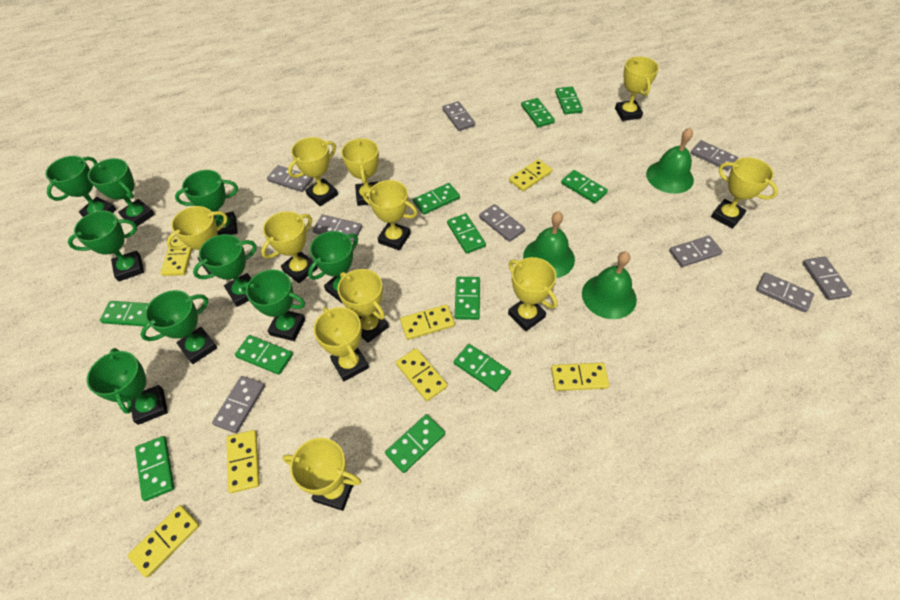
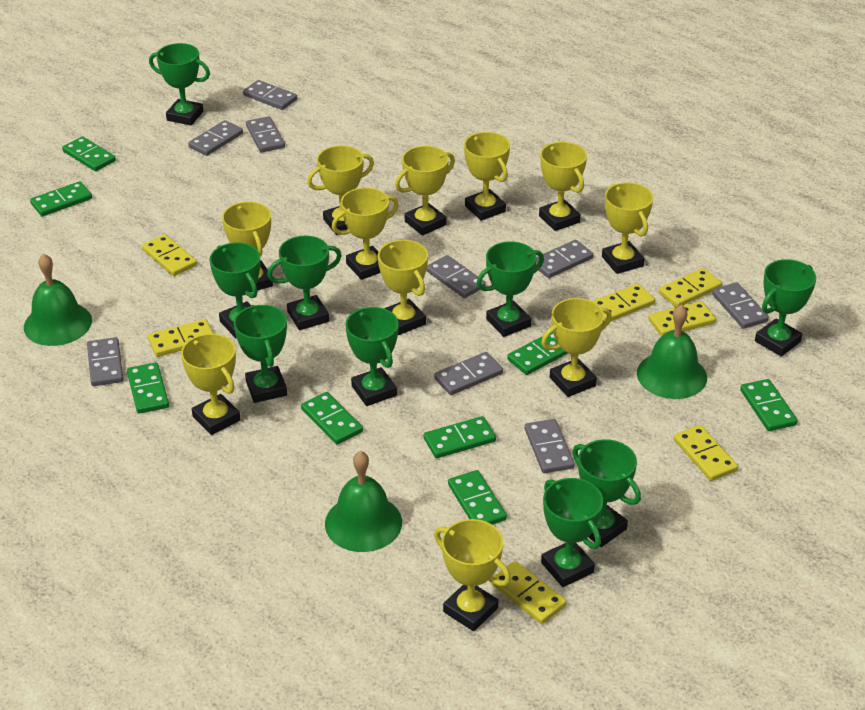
green domino: [100,301,149,326] [135,436,174,501] [235,335,293,375] [385,414,445,473] [413,183,460,215] [447,214,486,254] [454,344,511,392] [455,277,480,320] [521,98,555,128] [555,87,583,114] [561,170,608,204] = 11 -> [30,181,92,216] [62,136,116,171] [127,362,169,414] [301,392,363,444] [424,416,496,458] [448,470,507,524] [507,332,568,375] [740,379,798,431] = 8

